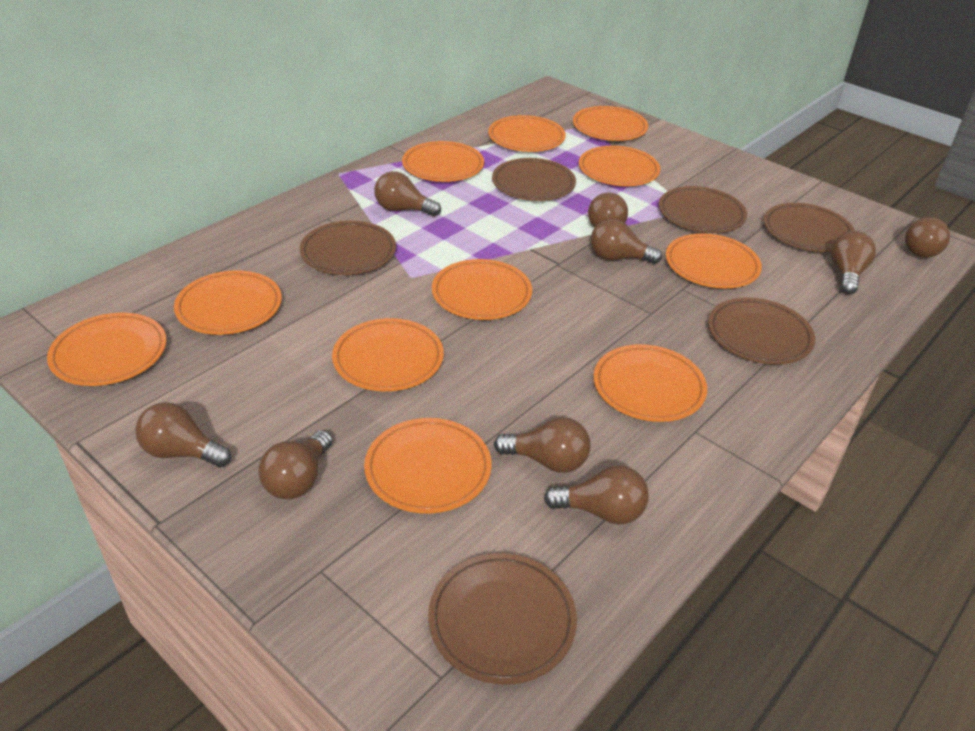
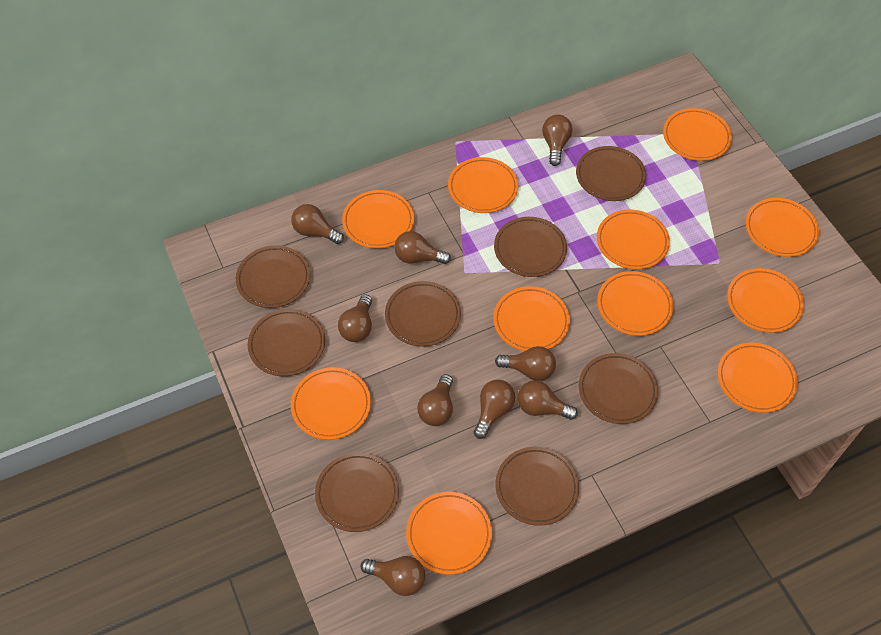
brown plate: [300,221,396,275] [428,553,577,684] [492,158,576,201] [659,186,747,233] [708,297,815,364] [764,203,855,252] = 6 -> [236,245,310,308] [248,309,325,376] [315,453,399,532] [385,281,461,347] [494,217,567,277] [495,447,579,526] [576,146,646,201] [579,353,659,424] = 8

